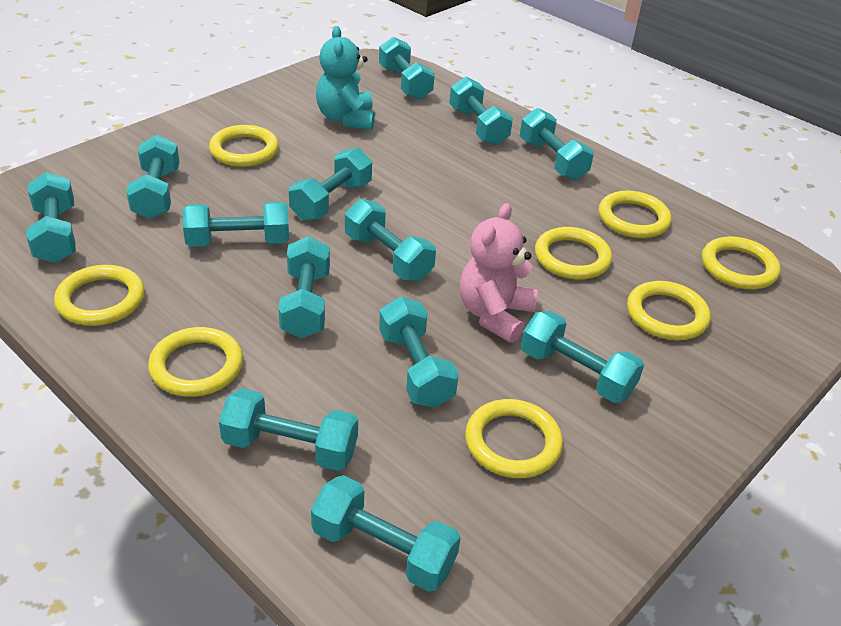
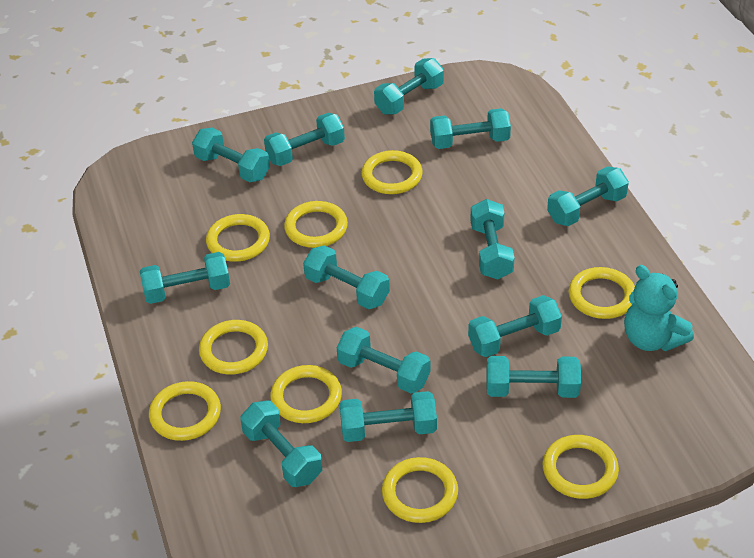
pink teddy bear: [460,203,538,343] = 1 -> none = 0
yellow ring: [54,265,144,326] [148,327,243,397] [209,125,279,167] [465,399,563,478] [535,227,612,280] [599,191,671,238] [627,281,711,340] [702,236,781,290] = 8 -> [149,381,221,441] [199,320,268,375] [206,214,270,262] [270,365,342,423] [284,201,348,248] [361,150,423,194] [382,457,458,523] [543,435,619,499] [569,267,635,319] = 9

